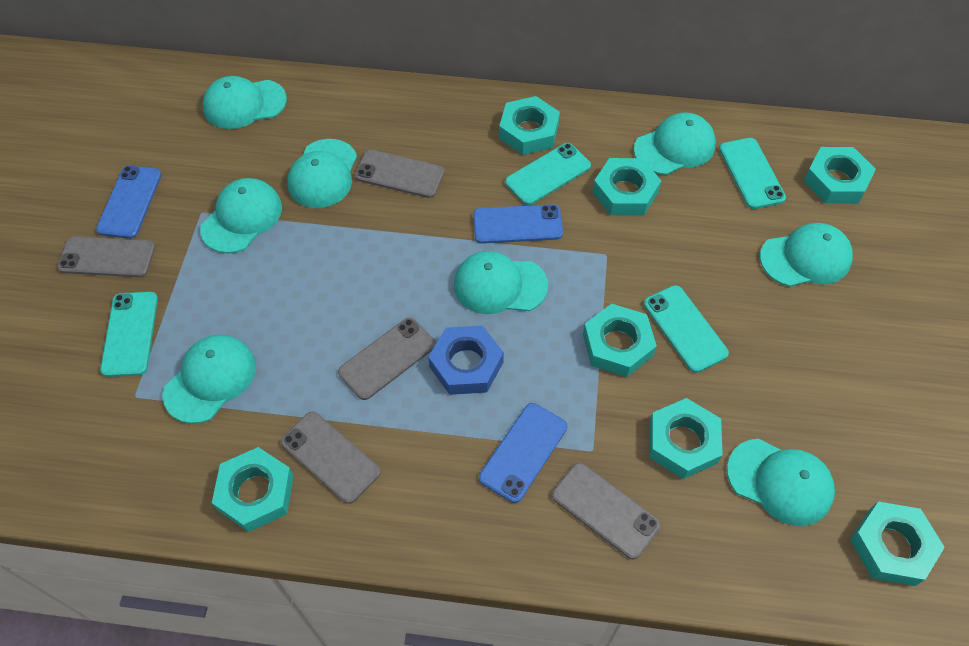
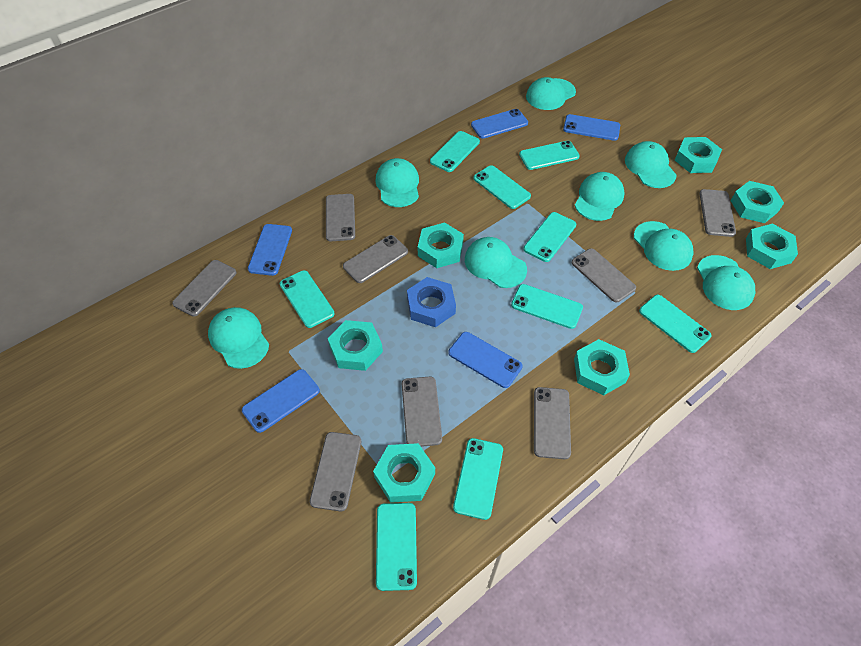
blue phone: [96,166,162,239] [473,204,563,244] [479,403,567,503] = 3 -> [242,369,320,433] [248,224,292,276] [448,332,523,388] [471,109,528,139] [563,114,620,141] = 5
grey phone: [57,236,155,277] [281,411,381,504] [338,317,436,400] [355,150,444,198] [552,463,661,559] = 5 -> [172,260,237,317] [310,432,361,511] [326,194,355,241] [343,235,408,283] [402,377,442,447] [534,387,571,459] [572,248,636,302] [699,189,736,237] = 8
turquoise phone: [100,292,158,377] [505,143,591,205] [644,285,729,373] [719,138,786,209] = 4 -> [280,270,335,328] [376,503,417,591] [430,131,480,172] [453,438,503,520] [473,165,531,209] [511,284,583,329] [519,141,580,170] [523,212,576,262] [639,295,711,353] = 9

